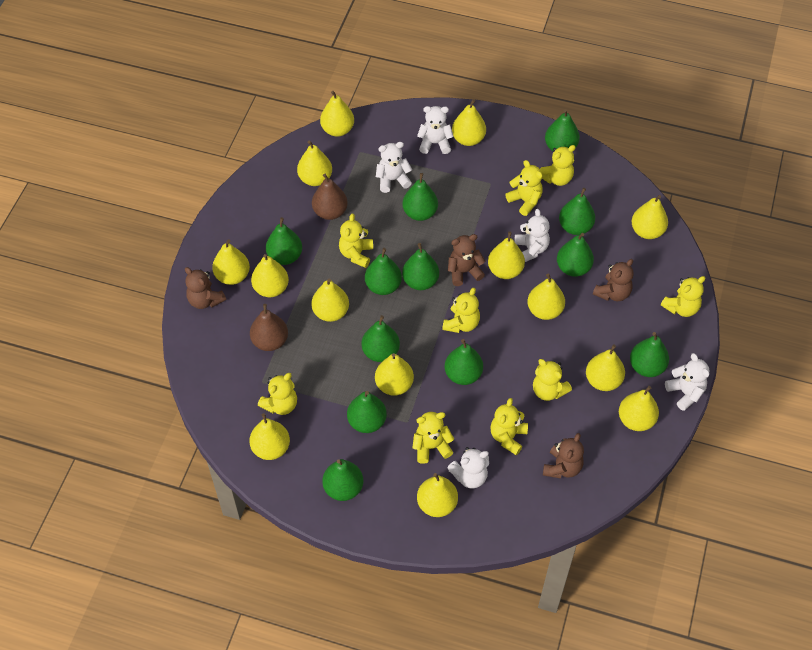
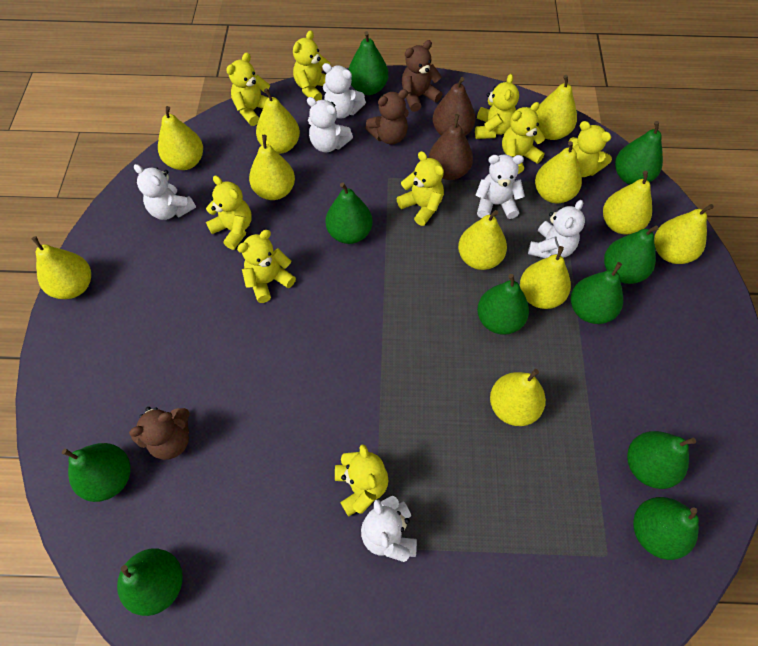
brown teddy bear: [185,267,226,309] [448,234,485,286] [543,433,584,478] [593,259,634,301] = 4 -> [129,407,190,460] [365,89,409,145] [402,40,442,112] = 3
green pear: [266,217,302,265] [322,459,363,501] [347,391,387,433] [362,315,400,362] [365,248,402,295] [402,173,438,221] [402,243,439,290] [444,339,483,385] [545,109,580,151] [557,233,594,277] [559,188,595,235] [630,332,669,377] = 12 -> [62,443,130,502] [117,548,183,616] [325,183,372,244] [349,31,388,95] [477,274,529,335] [571,262,623,324] [604,226,659,284] [615,121,663,185] [627,431,696,489] [633,497,699,560] = 10
white teddy bear: [376,142,412,193] [417,106,454,154] [448,447,489,489] [514,209,550,262] [665,353,709,411] = 5 -> [134,164,196,220] [307,97,353,152] [322,63,366,119] [361,496,417,562] [475,154,525,219] [528,200,585,258] = 6
yellow pear: [212,239,250,285] [249,413,290,460] [251,254,289,297] [297,140,332,186] [311,278,349,322] [320,91,354,137] [375,353,414,396] [417,473,458,517] [452,99,486,146] [488,232,525,279] [527,273,565,320] [586,345,625,391] [619,386,659,431] [632,195,668,239] = 14 -> [32,236,91,299] [158,106,203,170] [249,135,295,200] [256,88,300,154] [458,210,507,270] [490,369,546,426] [520,246,571,309] [535,141,582,203] [536,75,577,140] [603,171,652,235] [654,204,714,264] = 11

